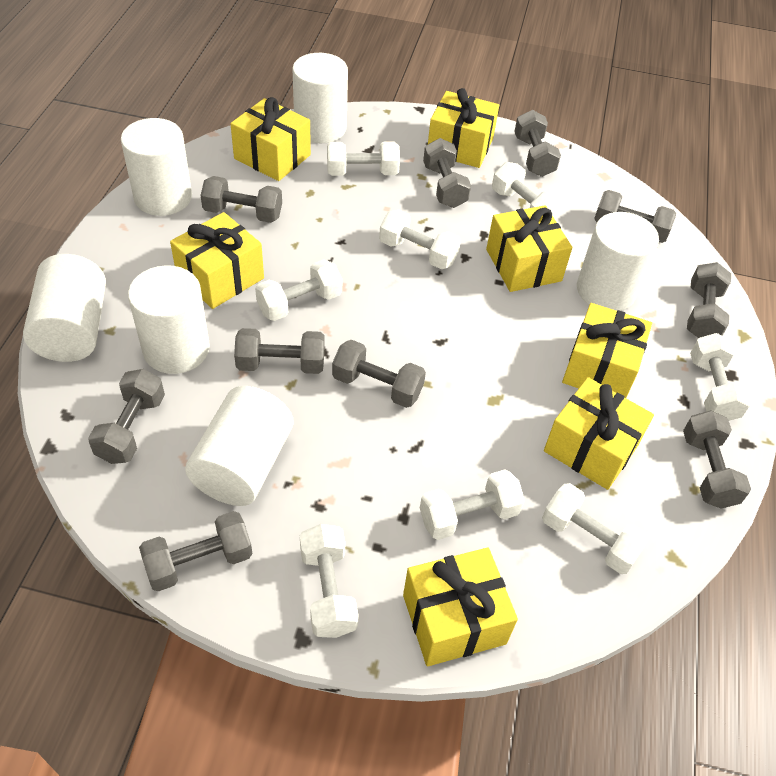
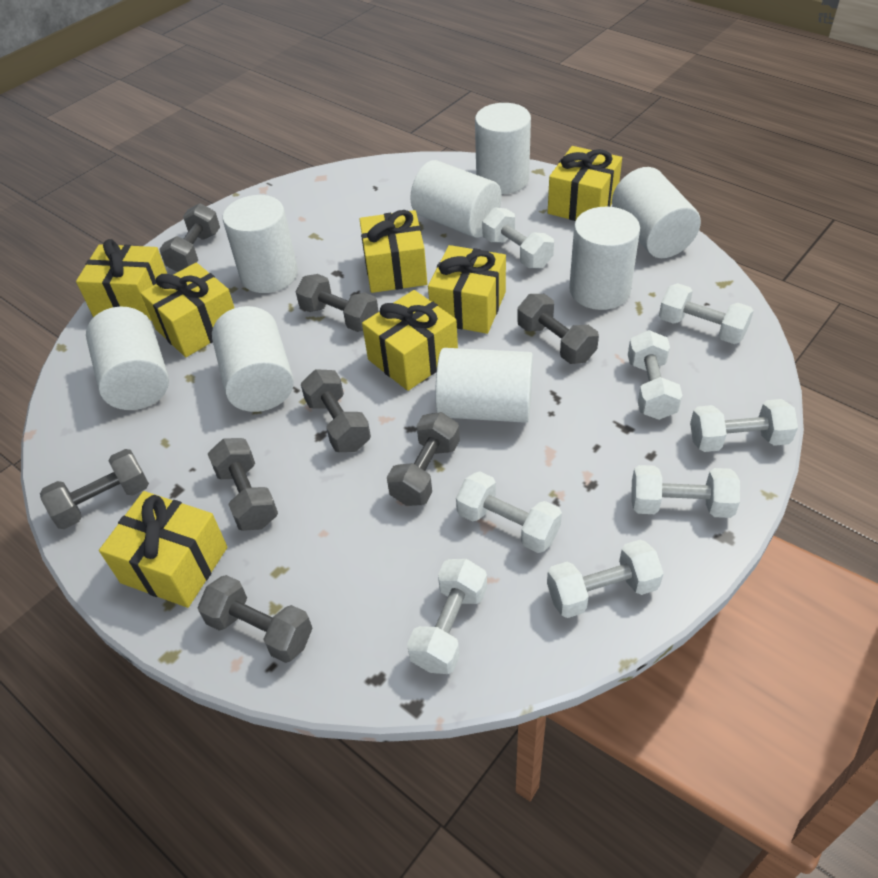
grey dumbbell: [88,369,165,464] [139,511,252,591] [201,176,282,223] [234,328,324,374] [332,340,426,408] [423,138,471,208] [514,110,561,177] [594,190,676,243] [683,410,751,509] [687,262,731,338] = 10 -> [40,449,149,529] [159,203,220,272] [197,575,313,663] [208,438,278,531] [296,274,379,332] [301,369,371,452] [387,412,460,506] [517,294,599,364] = 8
white cylinder: [23,254,106,362] [121,118,192,216] [128,265,210,374] [185,386,294,506] [292,53,348,143] [577,212,659,311] = 6 -> [86,307,169,410] [212,306,294,412] [223,195,298,293] [410,160,501,238] [435,348,533,423] [475,103,531,194] [569,207,640,310] [612,167,701,258] = 8

